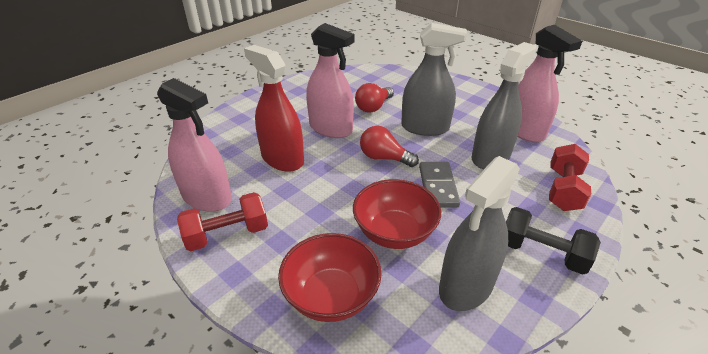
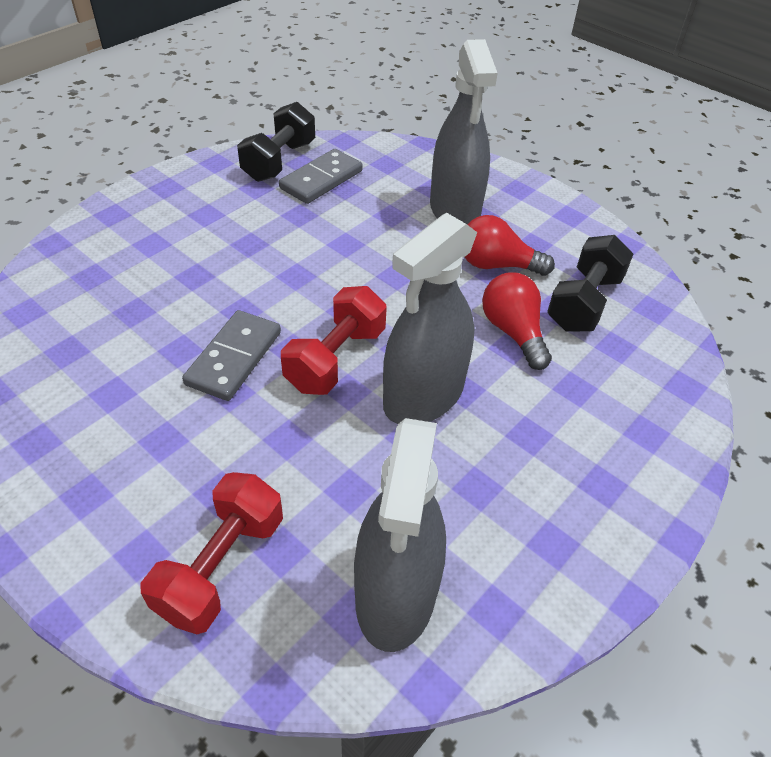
black dumbbell: [506,207,601,275] = 1 -> [237,102,315,182] [547,235,633,332] = 2
grey domino: [419,162,460,207] = 1 -> [182,310,281,401] [279,149,363,204] = 2
pink spray bottle: [157,78,232,212] [306,23,355,138] [518,25,582,142] = 3 -> none = 0
red bowl: [278,233,382,322] [353,179,441,249] = 2 -> none = 0
red spray bottle: [244,45,304,172] = 1 -> none = 0

